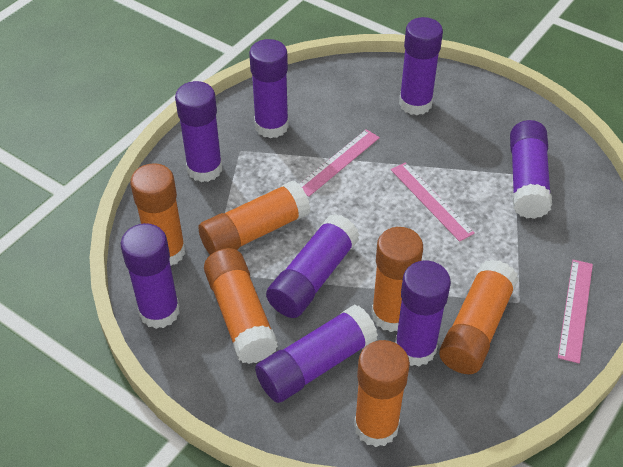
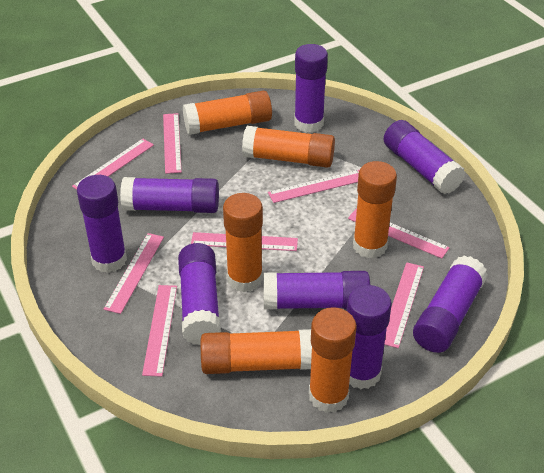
pink ruler: [299,129,380,197] [391,162,475,242] [558,260,593,363] = 3 -> [72,139,154,190] [104,233,164,314] [142,285,177,377] [163,113,182,174] [191,232,298,251] [268,170,359,203] [348,208,450,259] [384,262,424,348] = 8

